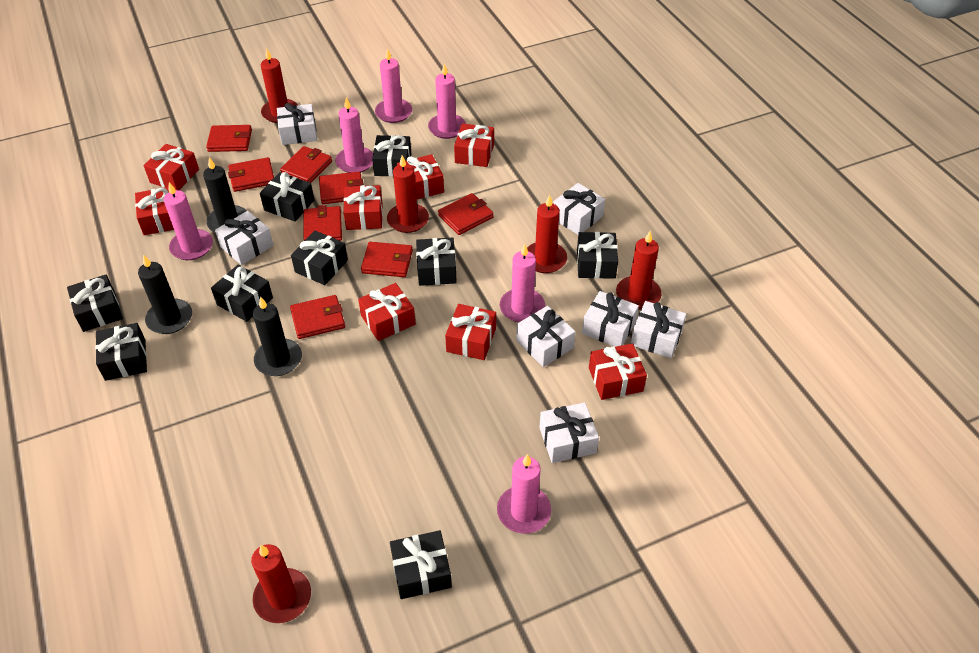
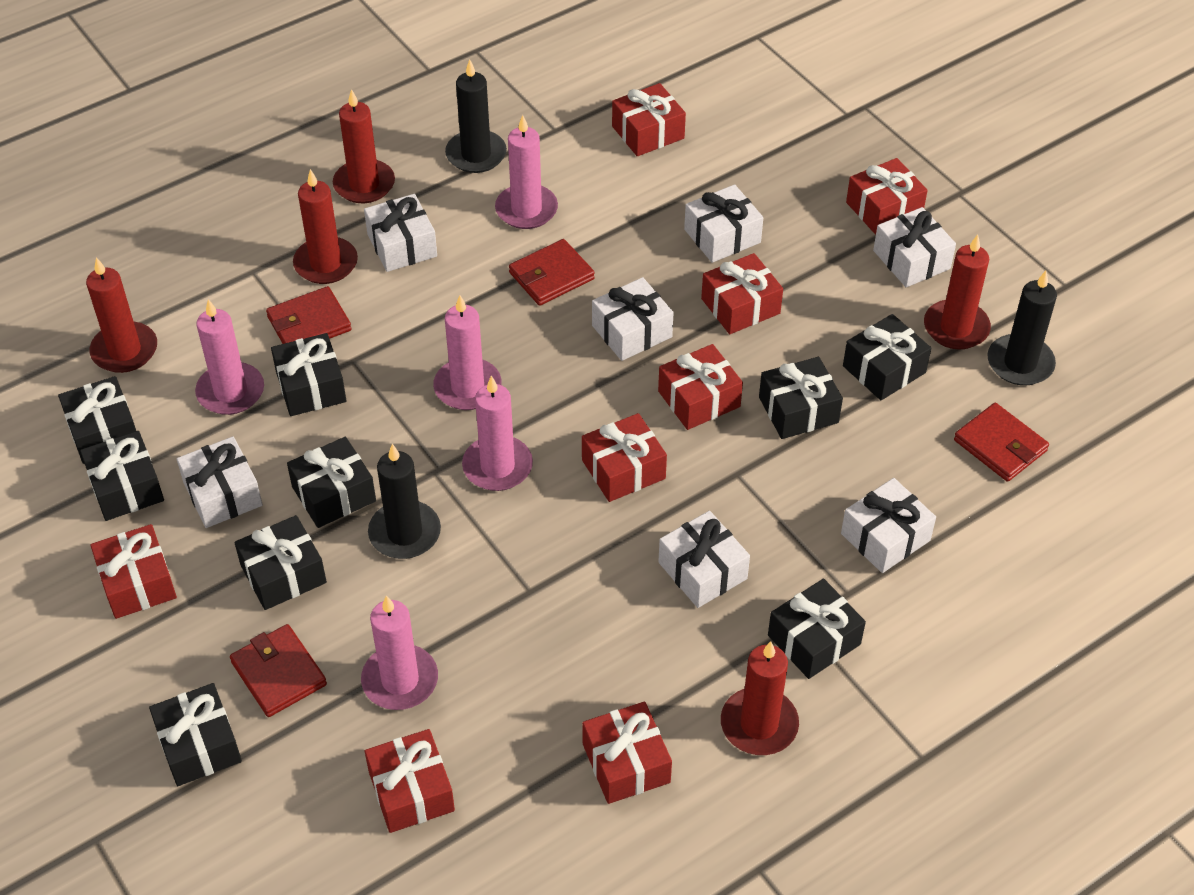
pink candle: [164,182,213,260] [335,97,373,173] [375,48,412,123] [428,63,466,139] [497,454,551,534] [500,244,545,322] = 6 -> [195,299,264,415] [361,595,438,710] [433,295,502,410] [462,375,533,491] [495,115,558,229] = 5
red wallet: [206,125,252,152] [228,157,274,192] [280,146,332,183] [290,295,345,339] [303,205,342,241] [319,172,363,204] [361,242,413,277] [438,193,494,235] = 8 -> [230,624,327,717] [266,286,352,344] [509,239,595,306] [954,403,1049,482] = 4

